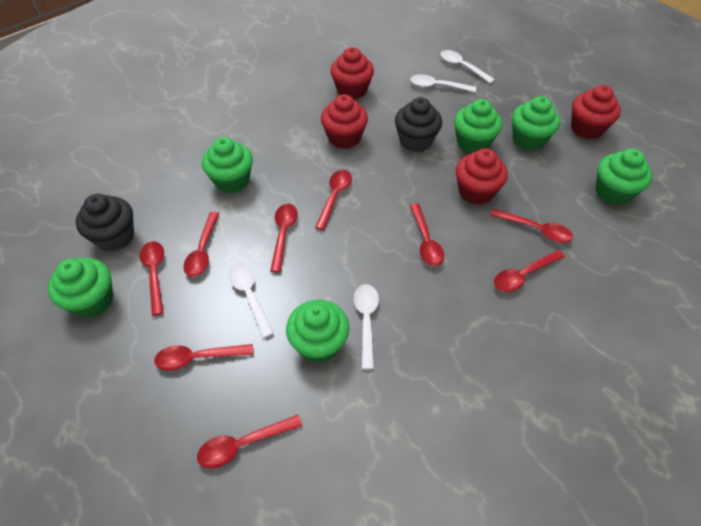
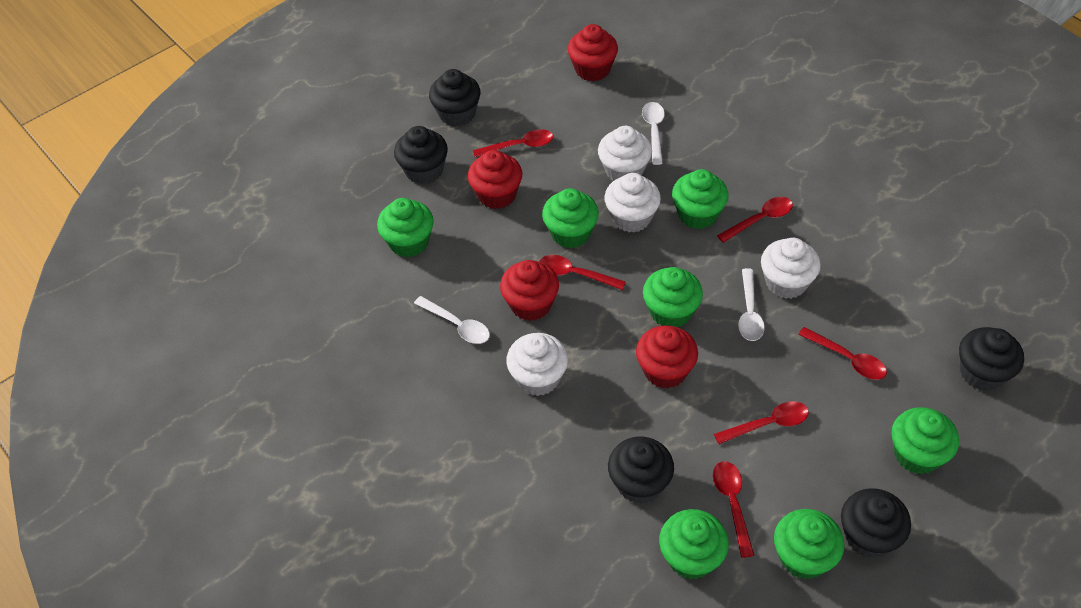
black cupcake: [76,194,134,252] [395,97,442,152] = 2 -> [394,126,448,184] [429,69,481,127] [608,437,674,504] [841,488,911,558] [959,327,1024,391] = 5
green cupcake: [48,258,113,318] [202,137,253,193] [286,300,350,363] [454,99,502,153] [512,96,560,151] [596,149,652,205] = 6 -> [377,198,434,258] [542,188,599,248] [643,267,703,327] [659,509,729,580] [672,169,728,229] [774,509,844,579] [892,407,959,474] = 7
red spoon: [140,241,164,316] [154,344,253,371] [183,212,220,277] [197,415,302,468] [270,204,298,273] [315,170,352,230] [410,203,444,266] [490,209,573,243] [494,250,565,292] = 9 -> [473,129,553,157] [539,255,626,290] [713,461,754,558] [714,401,809,444] [717,197,793,243] [798,327,887,380] = 6
white cupcake: none = 0 -> [506,333,568,396] [598,126,652,181] [605,173,661,232] [761,238,821,299] = 4
white spoon: [229,263,274,338] [354,284,379,369] [410,74,476,92] [440,50,495,83] = 4 -> [414,296,490,344] [642,102,665,165] [738,268,765,341] = 3

